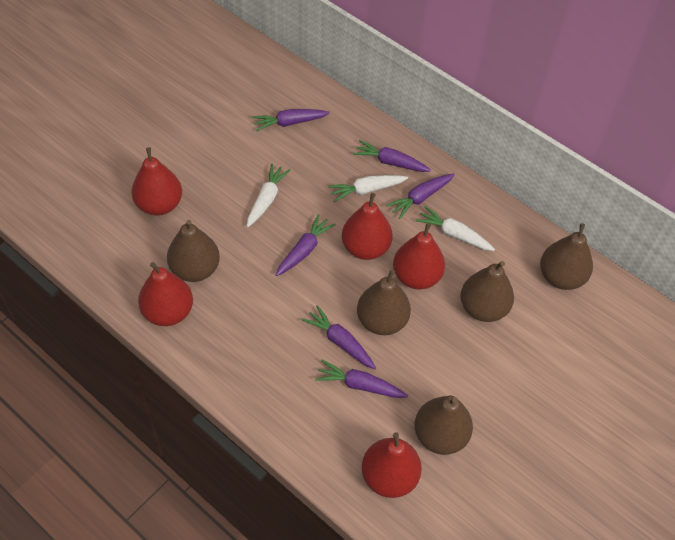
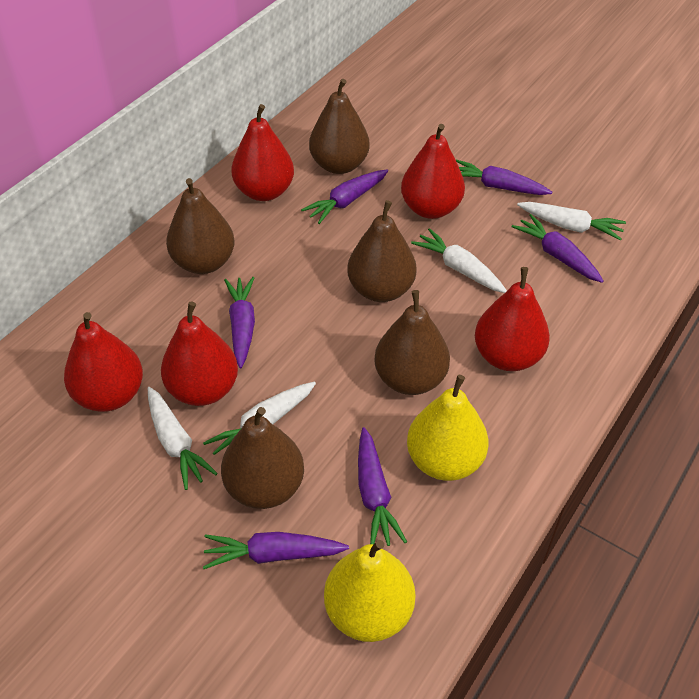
white carrot: [247,164,291,227] [328,175,408,202] [416,206,495,251] = 3 -> [148,387,218,490] [203,382,316,455] [411,228,507,293] [517,202,626,240] = 4
yellow pear: none = 0 -> [324,540,415,642] [407,375,488,481] = 2

